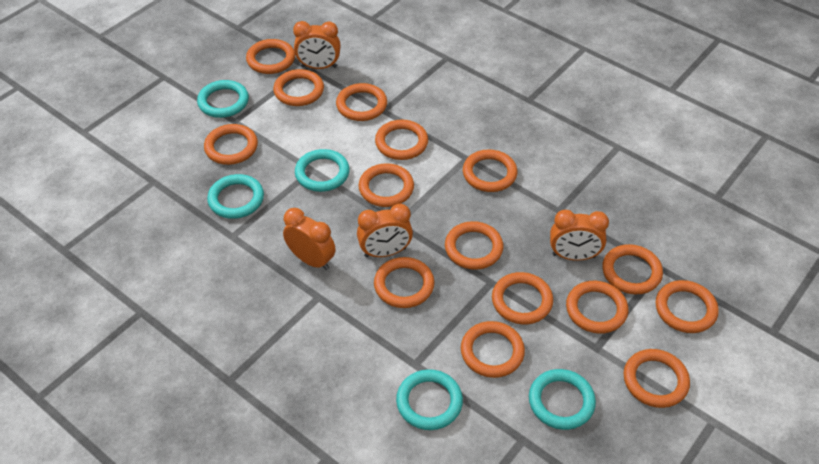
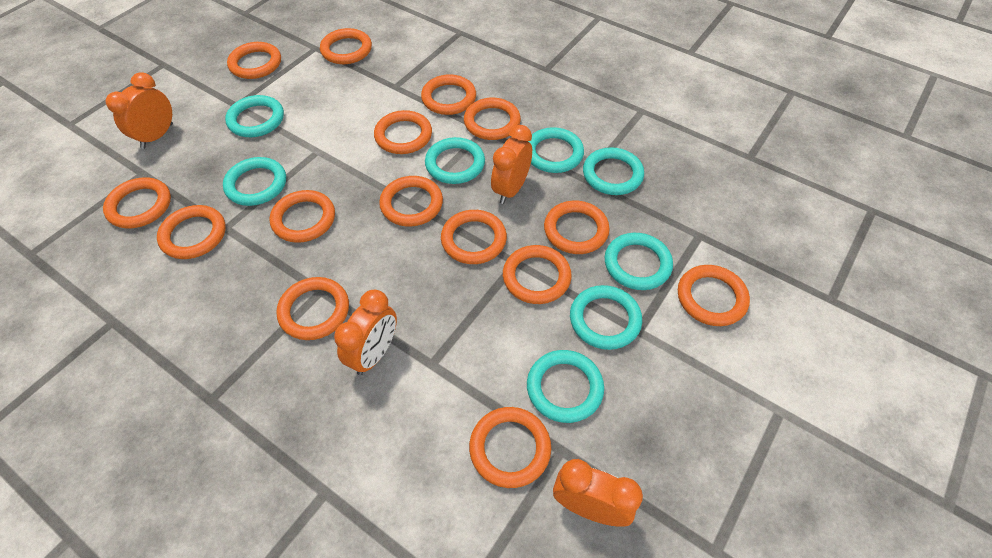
turquoise ring: [197,80,249,118] [207,174,264,219] [295,149,350,192] [396,369,463,430] [529,369,596,430] = 5 -> [223,157,286,206] [225,95,284,137] [425,137,485,184] [527,350,604,423] [528,127,584,173] [570,285,642,350] [583,147,644,195] [605,233,673,290] = 8

